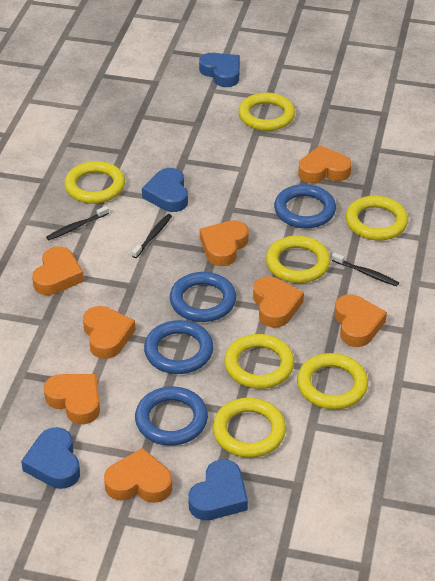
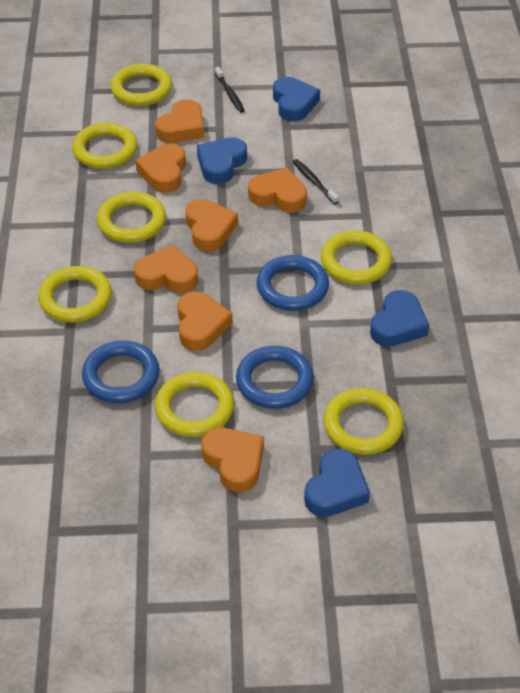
black toothbrush: [46,206,109,240] [132,214,172,258] [331,253,399,286] = 3 -> [215,67,245,113] [293,159,339,204] = 2
blue ring: [135,387,208,446] [144,320,213,374] [170,272,236,322] [274,184,336,228] = 4 -> [82,341,160,403] [236,346,314,409] [257,255,329,311] = 3
orange heart: [32,246,84,295] [44,374,100,424] [83,306,136,359] [104,448,172,503] [200,220,249,266] [253,276,304,327] [298,146,352,183] [335,294,387,347] = 8 -> [134,245,198,293] [135,144,186,193] [155,99,204,143] [177,291,233,351] [185,199,238,251] [201,427,264,492] [248,168,307,213] = 7

